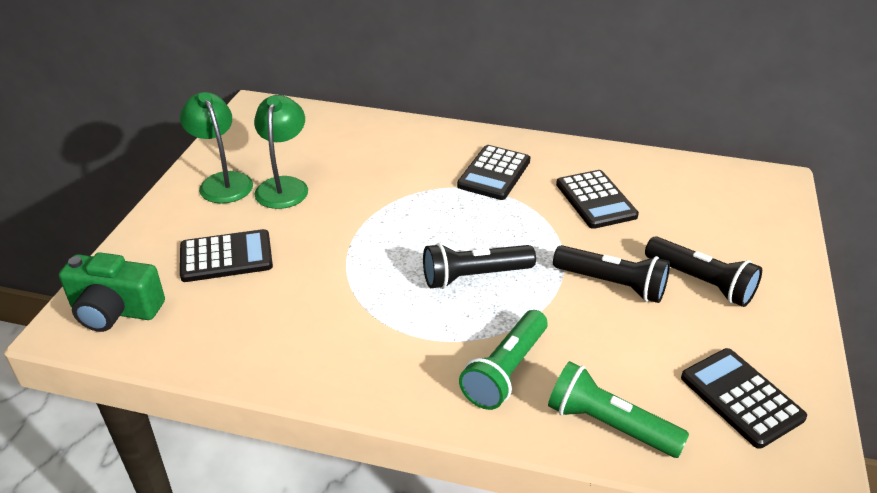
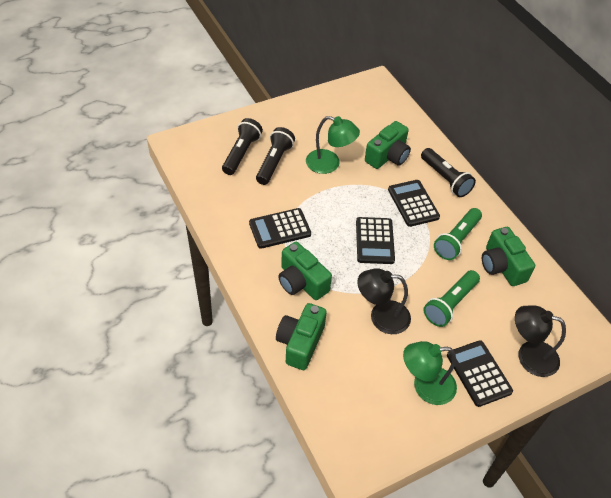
black lamp: none = 0 -> [357,268,411,334] [515,306,566,377] = 2
green camera: [59,252,165,332] = 1 -> [276,303,327,370] [278,242,332,300] [365,121,411,169] [482,227,535,286] = 4

